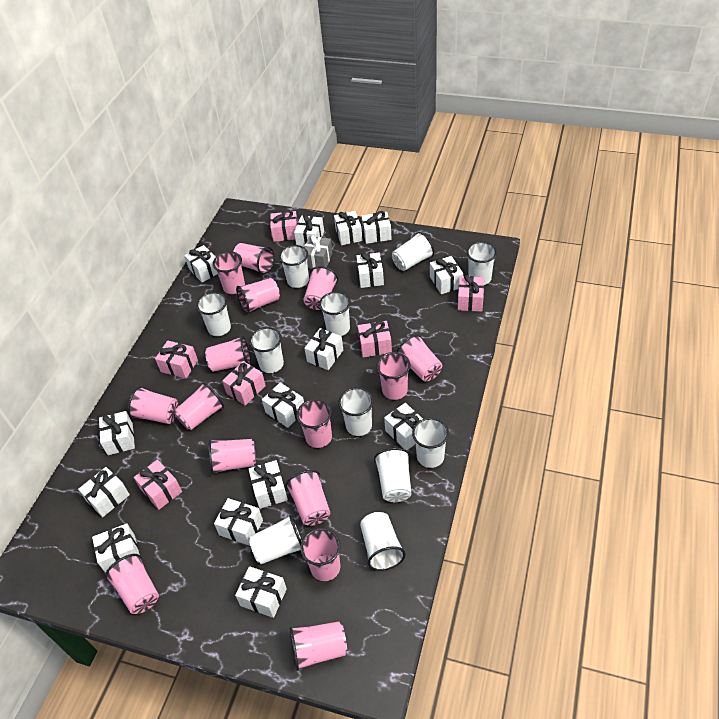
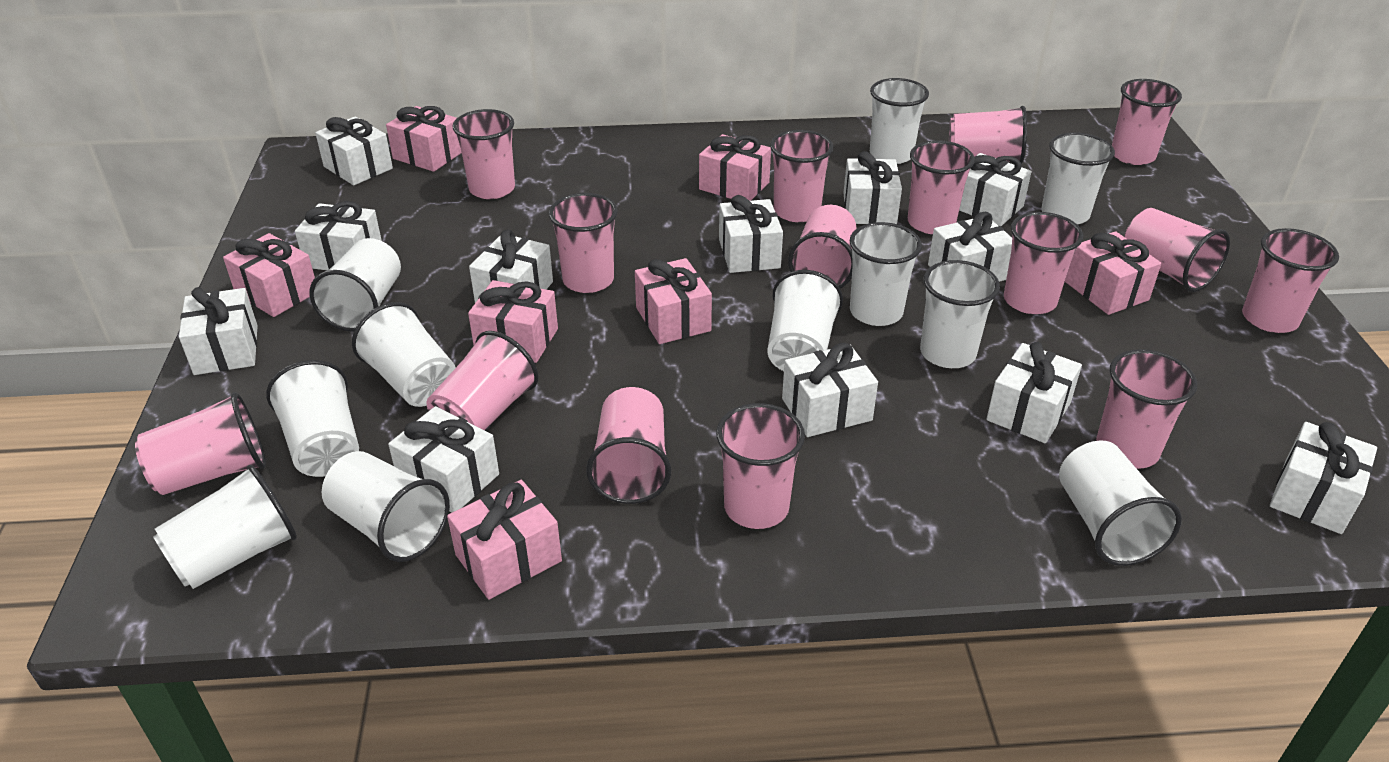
grey gift: [304,235,333,269] = 1 -> none = 0
pink gift: [134,460,182,510] [155,340,198,379] [222,361,266,406] [270,210,298,242] [358,321,392,357] [458,275,484,312] = 6 -> [223,233,315,317] [386,106,462,172] [447,480,562,600] [468,280,558,363] [635,258,712,344] [699,134,771,201] [1065,231,1162,315] = 7
white gift: [78,467,130,517] [92,523,140,573] [99,411,135,455] [184,245,218,283] [214,498,263,546] [235,566,287,618] [248,460,288,509] [262,383,304,428] [294,214,324,247] [304,328,343,370] [334,211,363,245] [356,253,384,288] [361,211,392,244] [384,403,423,450] [430,256,463,294] = 15 -> [179,287,258,375] [295,201,382,270] [315,117,393,185] [388,406,499,513] [469,229,553,303] [719,195,783,273] [782,343,878,437] [843,151,902,224] [928,212,1012,282] [959,153,1032,226] [986,342,1082,443] [1270,422,1377,534] = 12

